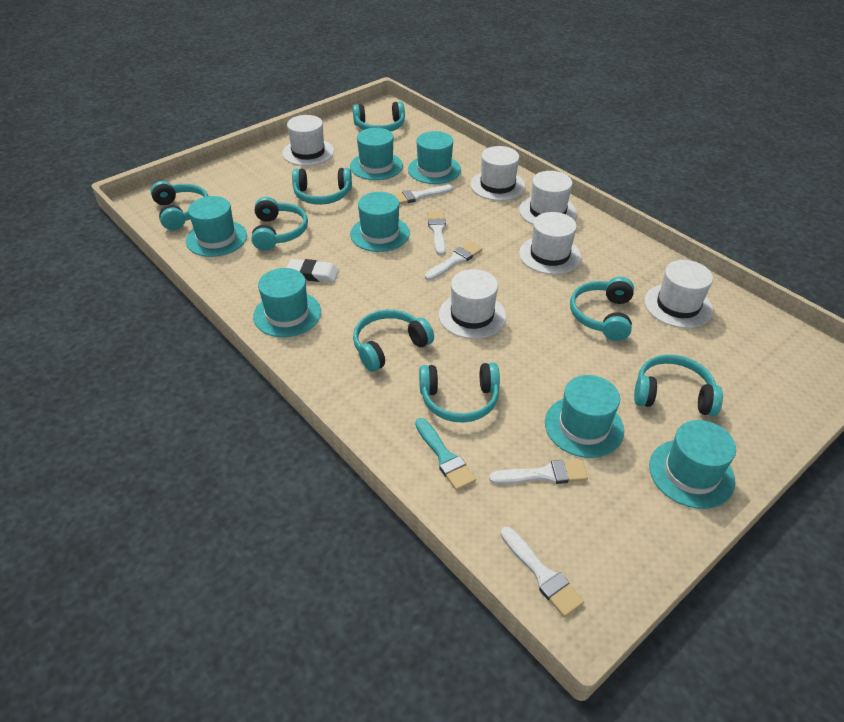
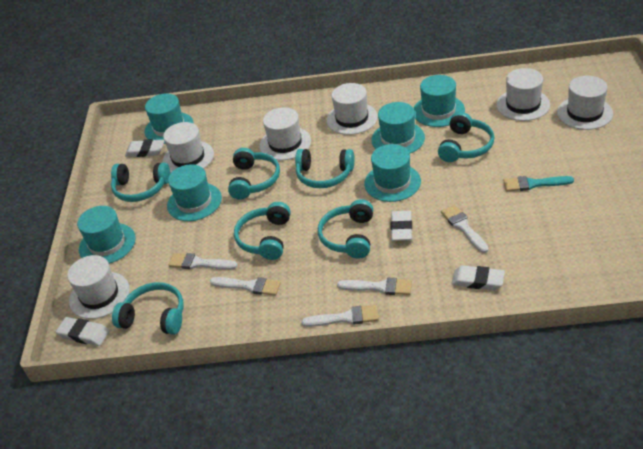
turquoise hat: [186,196,247,257] [253,268,321,337] [350,128,403,180] [350,192,410,252] [408,131,461,184] [545,375,624,458] [649,420,736,509] = 7 -> [77,206,136,264] [145,93,194,144] [167,164,222,221] [364,144,421,202] [371,102,425,153] [414,75,465,127] = 6
turquoise headphones: [151,181,208,230] [251,197,308,251] [292,168,352,205] [353,101,405,132] [353,309,434,372] [419,363,500,423] [570,277,634,341] [634,354,723,416] = 8 -> [111,163,170,202] [112,282,184,335] [228,148,280,200] [234,202,291,260] [295,149,355,188] [318,199,373,259] [438,112,495,162] = 7
white eraser: [287,259,339,282] = 1 -> [56,317,110,346] [125,139,164,157] [391,211,412,241] [452,265,505,290] = 4

